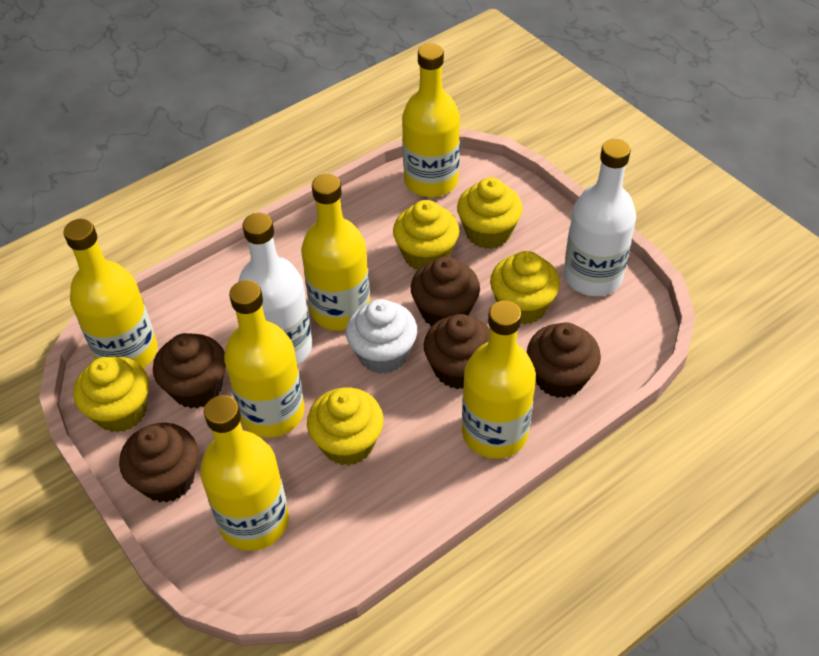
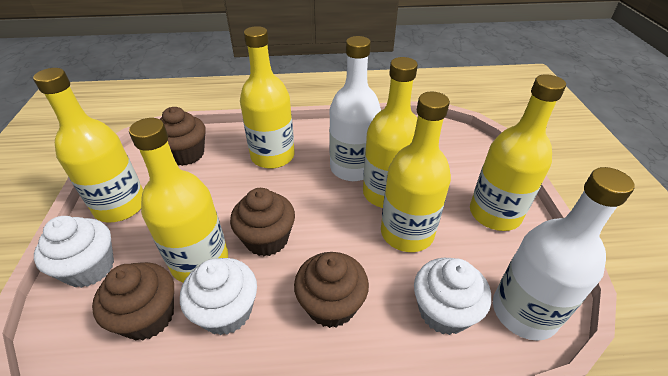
brown cupcake: [119,423,198,503] [153,333,226,408] [411,256,480,326] [424,314,490,389] [527,322,601,398] = 5 -> [92,262,174,340] [160,107,206,166] [230,188,295,256] [294,252,369,328] = 4
white cupcake: [346,299,417,374] = 1 -> [34,216,114,288] [180,258,257,335] [414,258,491,335] = 3
yellow cupcake: [73,357,149,433] [307,388,384,466] [393,200,459,270] [457,177,522,249] [490,251,560,325] = 5 -> none = 0

